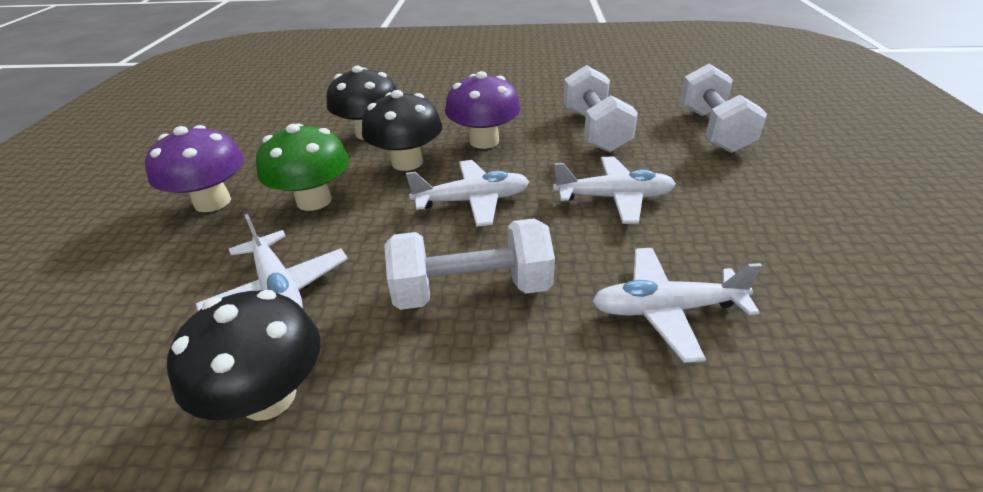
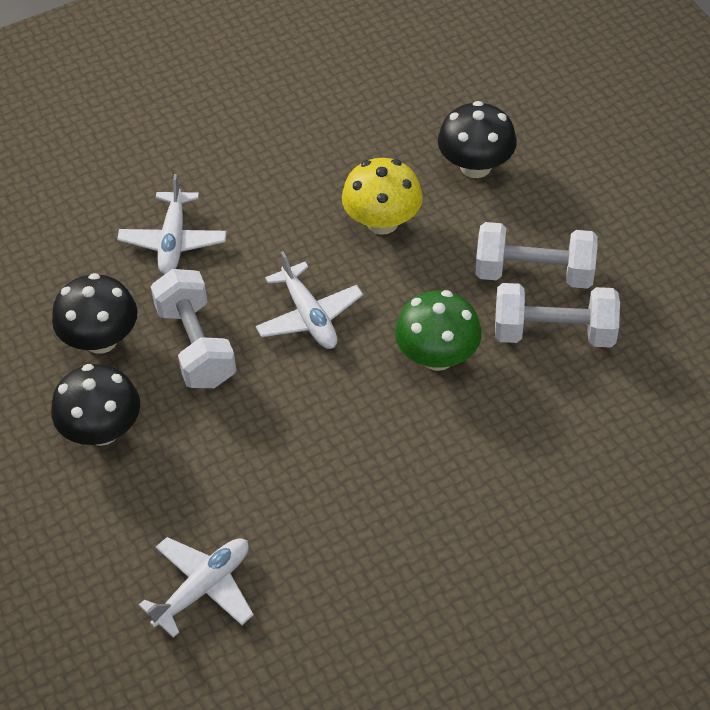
purple mushroom: [145,125,244,212] [445,71,521,149] = 2 -> none = 0
white plane: [196,214,348,311] [406,160,529,227] [553,157,676,224] [592,248,762,363] = 4 -> [117,174,227,275] [139,537,254,638] [255,251,363,349] = 3
yellow mushroom: none = 0 -> [342,158,423,235] = 1

